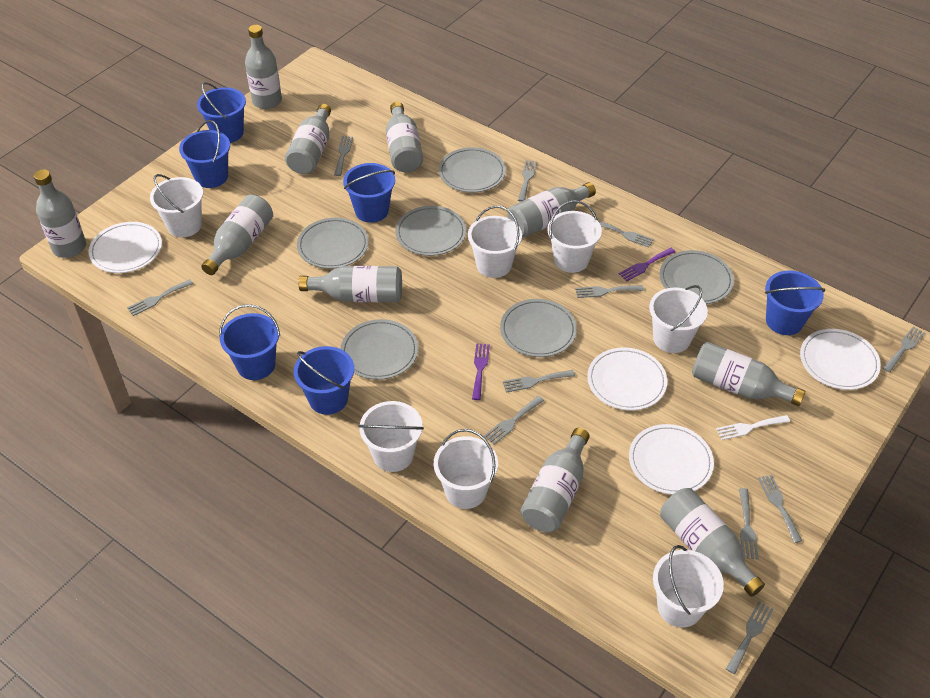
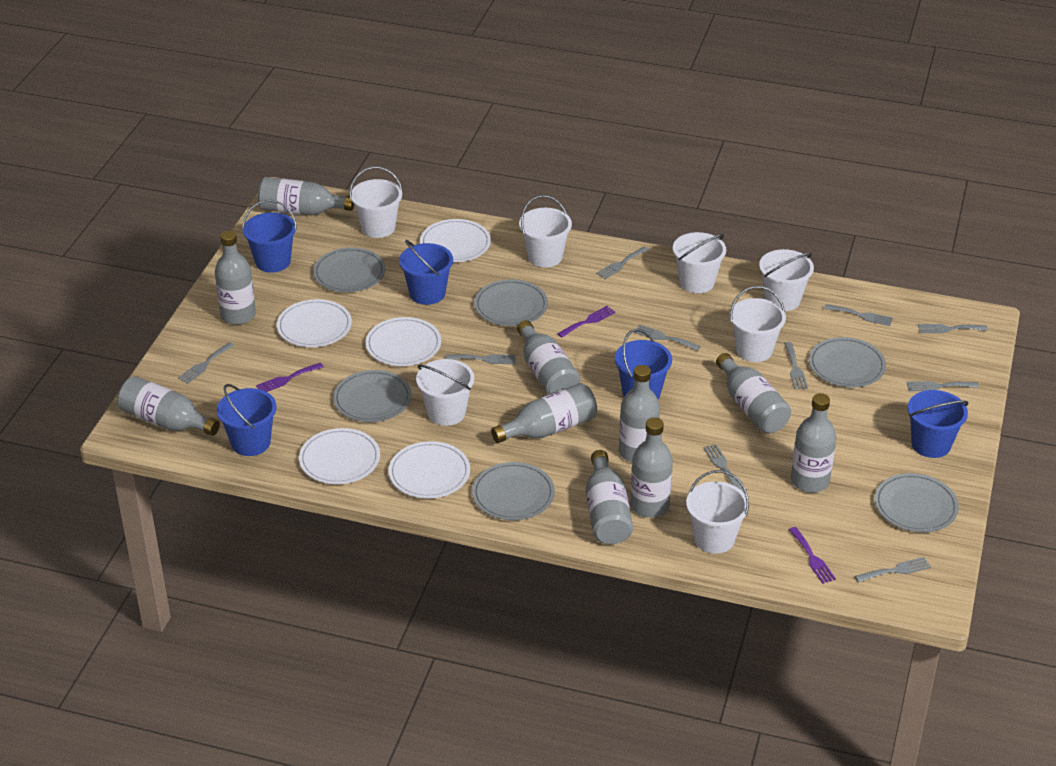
blue bucket: [179,120,230,188] [197,82,246,143] [219,304,280,380] [294,346,354,415] [343,163,395,223] [765,270,825,335] = 6 -> [217,384,276,456] [242,200,297,273] [399,240,453,305] [615,329,672,399] [908,390,968,458] = 5
grey fork: [127,279,193,316] [334,136,353,176] [484,396,544,445] [503,370,575,393] [518,160,537,202] [575,285,644,298] [598,221,654,248] [726,601,774,674] [739,488,759,560] [758,475,802,543] [883,327,925,372] = 11 -> [178,342,234,384] [446,354,516,364] [596,246,649,279] [634,325,701,351] [703,444,744,493] [784,342,808,389] [824,304,893,326] [855,557,931,582] [906,381,979,391] [918,324,988,333] = 10
purple fork: [472,343,490,400] [619,248,675,281] = 2 -> [256,363,324,392] [557,306,615,337] [789,527,836,584] = 3
white fork: [716,415,790,440] = 1 -> none = 0
white plate: [89,222,162,273] [587,347,667,410] [629,424,714,495] [800,329,881,390] = 4 -> [277,299,352,347] [299,428,380,484] [366,317,441,366] [388,441,470,498] [420,219,491,262] = 5

